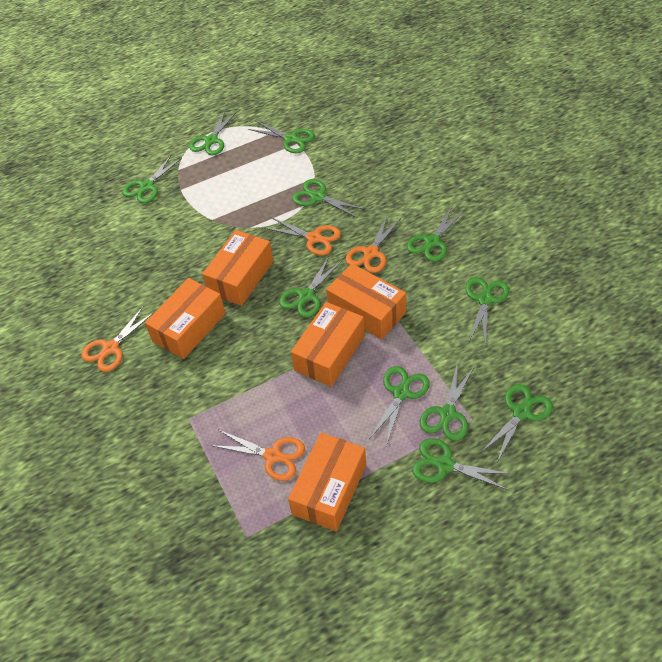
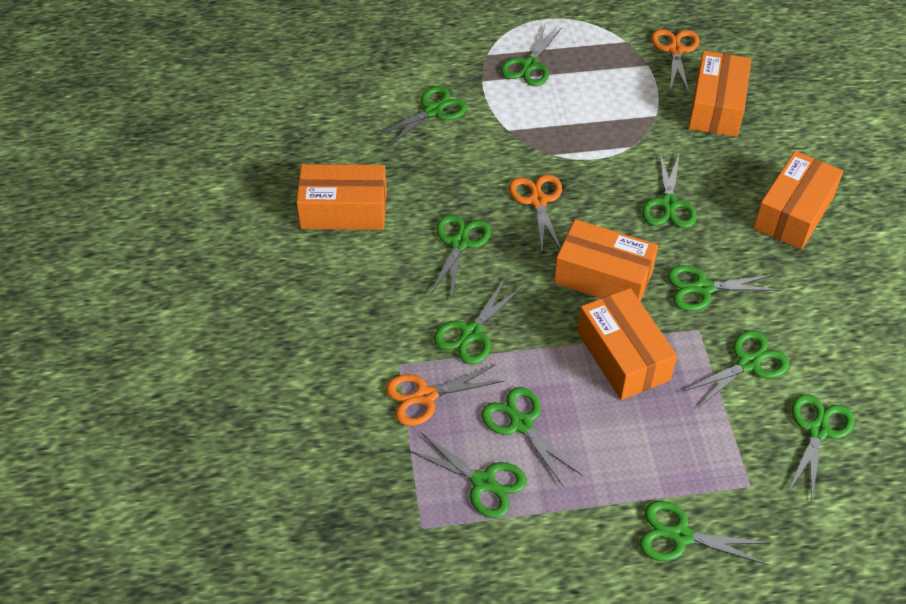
orange scissors: [81,306,155,372] [211,430,305,481] [264,217,341,255] [346,216,401,273] = 4 -> [386,364,505,426] [509,174,562,252] [651,29,700,93] = 3

